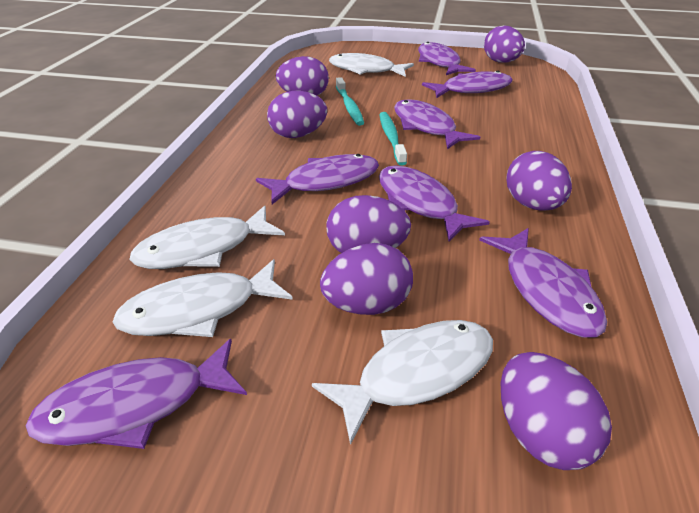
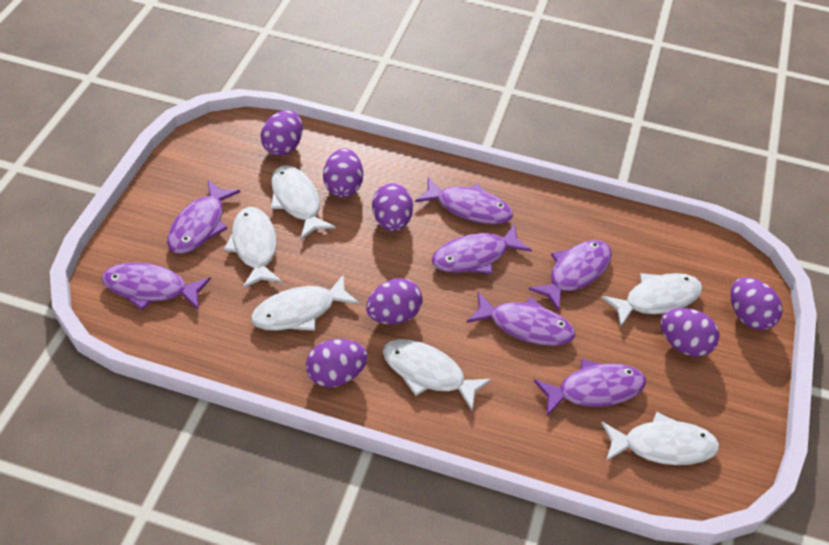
turquoise toothbrush: [336,77,364,126] [379,112,407,166] = 2 -> none = 0
white fish: [113,259,293,337] [129,205,285,269] [312,320,493,445] [329,53,414,77] = 4 -> [224,207,282,288] [251,274,359,331] [271,165,336,239] [383,339,491,411] [601,273,703,327] [601,412,719,465] = 6

